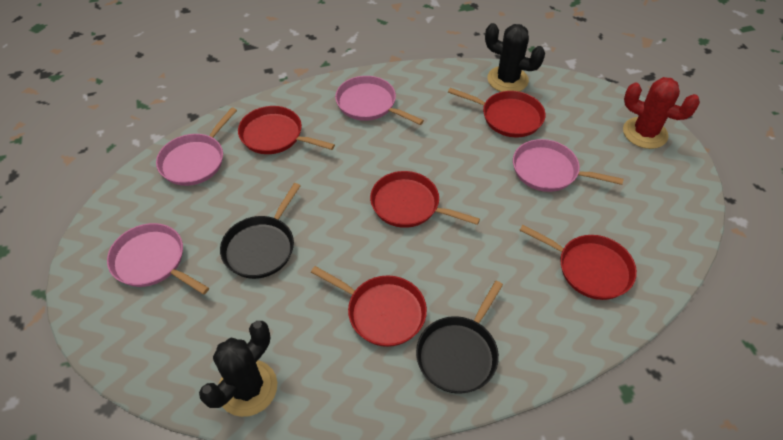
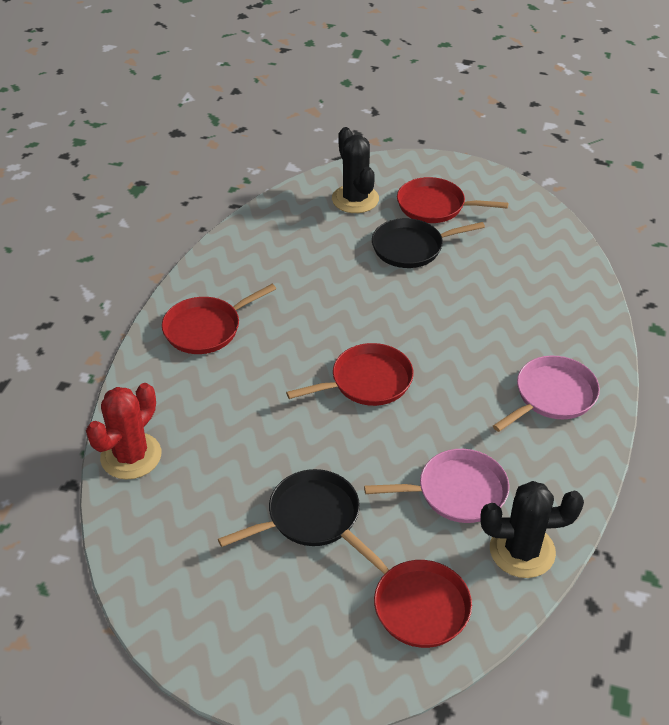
pink pan: [107,223,209,294] [156,107,237,186] [335,76,424,125] [513,139,624,192] = 4 -> [364,449,509,523] [493,356,600,432] = 2
red pan: [238,106,335,154] [311,266,427,347] [370,171,480,228] [448,88,545,137] [519,225,637,300] = 5 -> [162,284,276,354] [286,343,414,406] [341,529,472,648] [397,177,508,223] = 4

